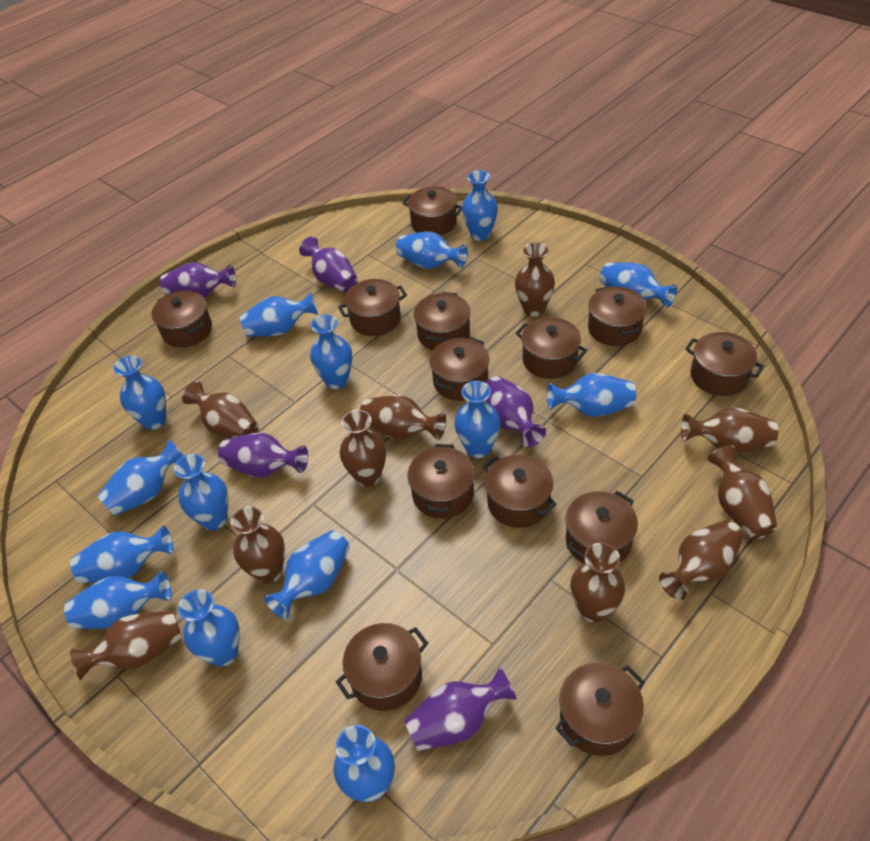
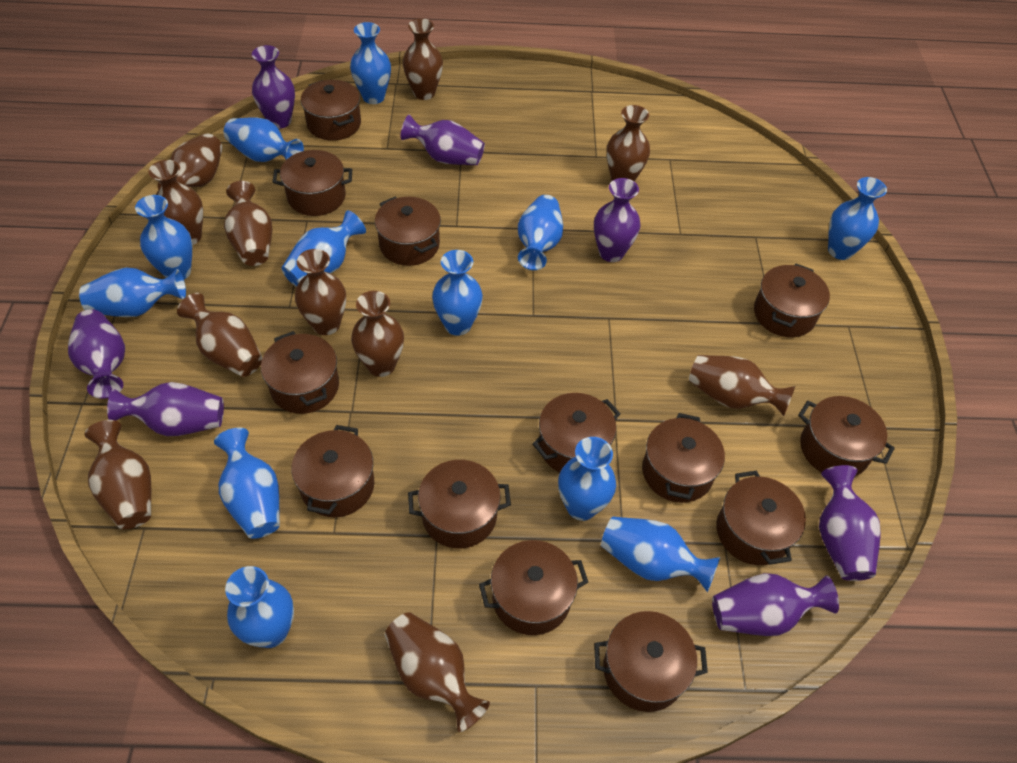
blue vase: [64,570,172,629] [70,525,174,583] [97,440,183,516] [113,356,166,430] [174,454,228,530] [178,589,240,667] [240,292,318,337] [264,530,350,619] [310,315,352,389] [333,725,395,802] [396,232,468,269] [454,381,500,458] [462,170,498,241] [547,373,636,417] [600,263,677,308] = 15 -> [79,267,186,317] [135,195,192,279] [214,428,280,539] [224,118,304,162] [225,566,294,648] [281,210,366,287] [350,22,391,104] [432,250,483,336] [518,195,563,270] [558,437,616,521] [601,516,720,592] [828,177,887,260] = 12
brown vase: [70,610,182,680] [182,381,259,439] [231,506,285,584] [340,410,386,487] [360,395,446,440] [515,242,555,316] [570,543,625,623] [659,520,744,600] [681,407,778,453] [708,445,778,539] = 10 -> [85,420,151,529] [149,160,203,245] [158,133,223,190] [177,293,262,377] [224,181,272,266] [295,249,346,335] [351,291,404,377] [385,612,490,732] [403,18,443,100] [607,105,650,182] [689,355,795,416] = 11
purple vase: [160,262,236,298] [218,433,308,478] [299,237,358,293] [404,667,517,751] [486,376,546,447] = 5 -> [68,309,125,399] [107,382,224,436] [252,45,295,129] [401,115,485,165] [594,178,640,262] [712,573,839,636] [819,465,881,581] = 7

